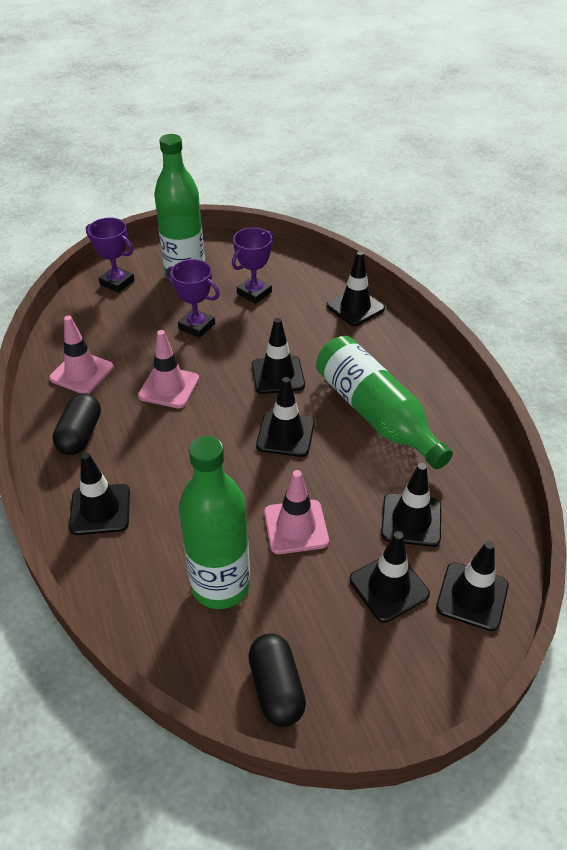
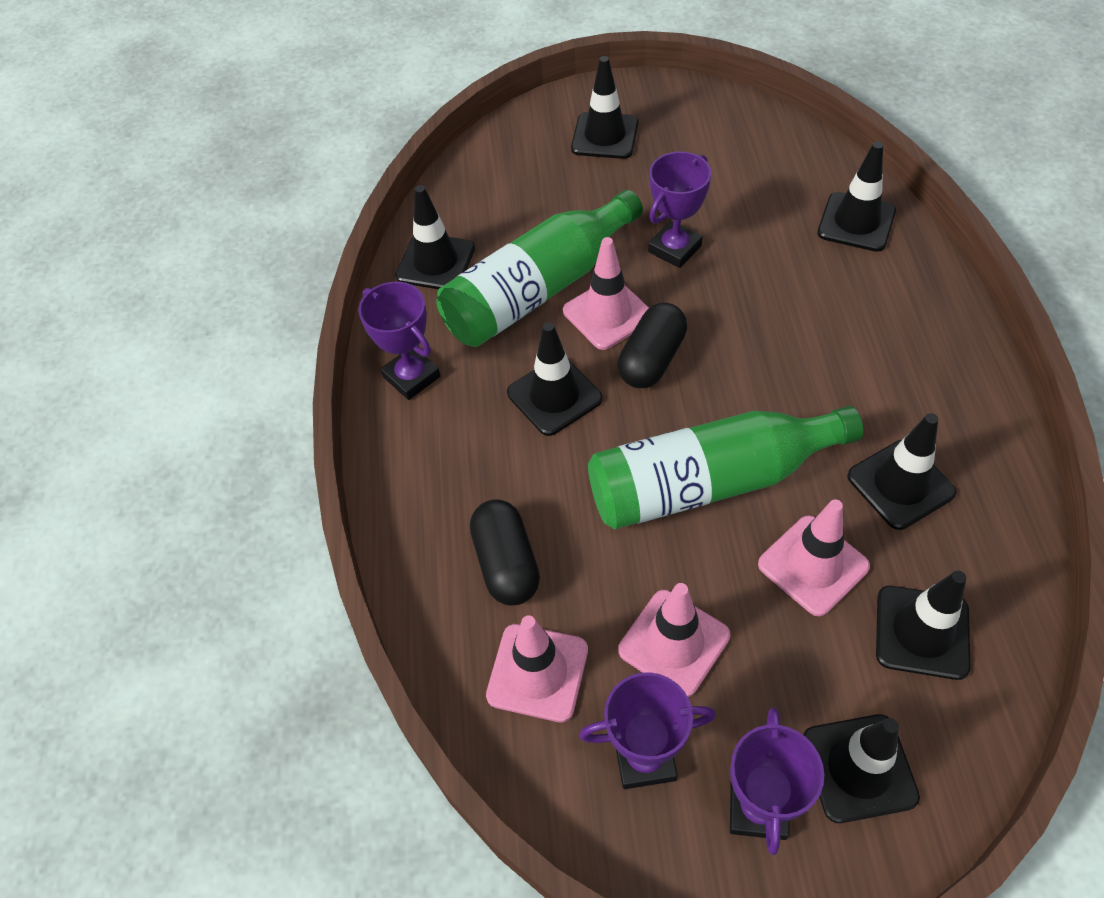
green bottle: [154,134,205,277] [179,436,250,609] [316,336,453,469] = 3 -> [436,190,643,347] [588,406,864,529] = 2
pink traffic cone: [49,316,113,394] [138,330,199,408] [264,470,329,554] = 3 -> [486,615,588,722] [563,237,649,350] [618,583,730,697] [758,499,870,616] = 4
purple trophy: [86,218,135,293] [166,259,220,338] [232,228,274,304] = 3 -> [358,282,440,400] [579,672,716,789] [648,152,711,268] [730,707,824,855] = 4

